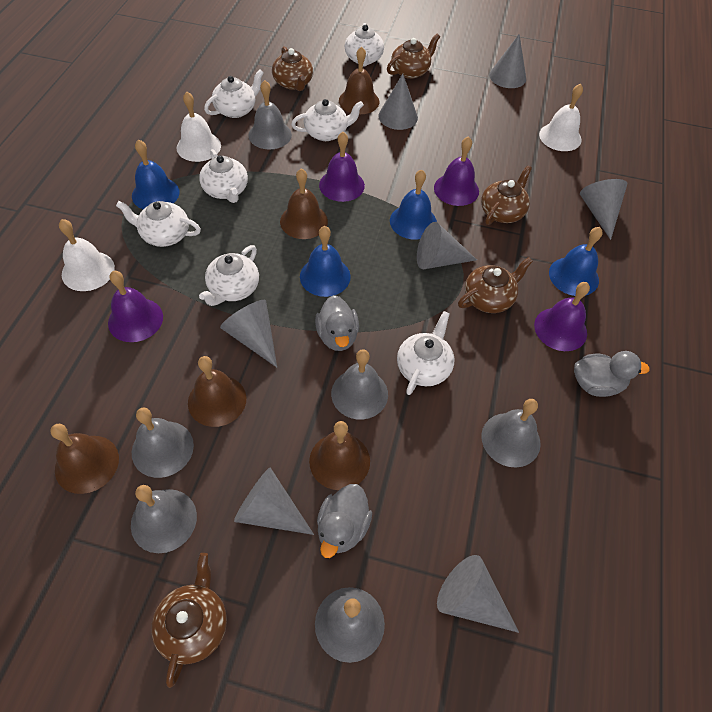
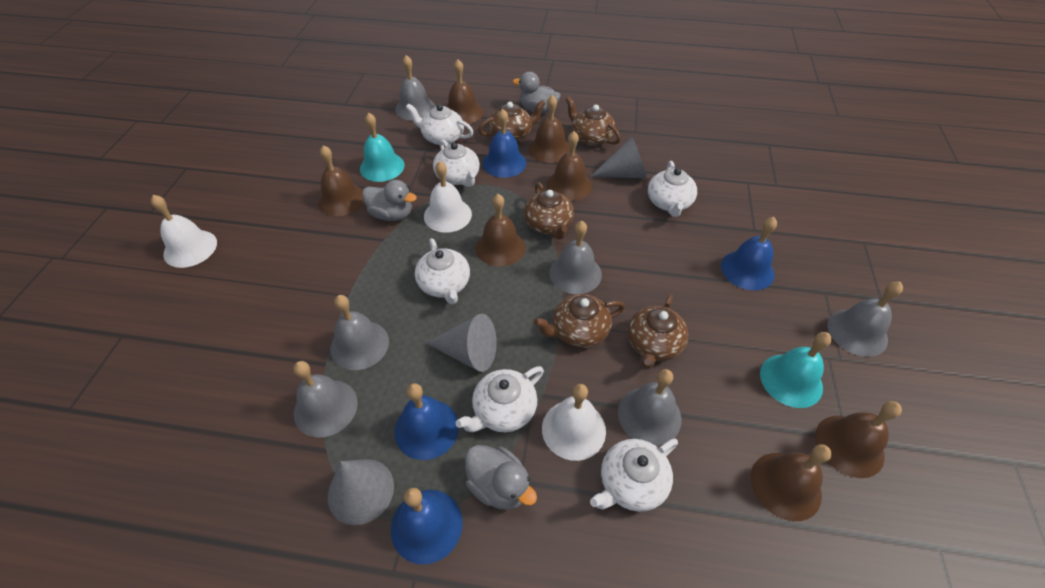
brown bell: [50,424,119,494] [188,356,246,427] [280,168,328,239] [309,421,370,490] [339,46,379,114] = 5 -> [318,145,364,216] [447,59,483,124] [475,194,526,267] [528,95,570,163] [547,131,592,201] [751,444,832,521] [815,401,902,478] = 7
grey cone: [220,300,277,367] [234,468,314,535] [378,74,418,130] [417,222,477,269] [437,555,519,633] [489,34,526,88] [580,179,627,240] = 7 -> [328,459,394,525] [426,314,497,372] [590,137,647,178] = 3
purple bell: [108,271,163,342] [319,132,365,202] [434,136,479,206] [534,282,590,351] = 4 -> none = 0
turquoise bell: none = 0 -> [360,112,405,182] [760,332,832,408] = 2
white teapot: [116,201,201,247] [199,149,248,203] [199,245,259,306] [204,70,264,118] [291,99,364,141] [345,23,384,66] [397,311,455,395] = 7 -> [406,103,473,145] [415,238,470,304] [433,139,480,187] [456,366,544,432] [590,438,678,512] [648,161,697,217] = 6

